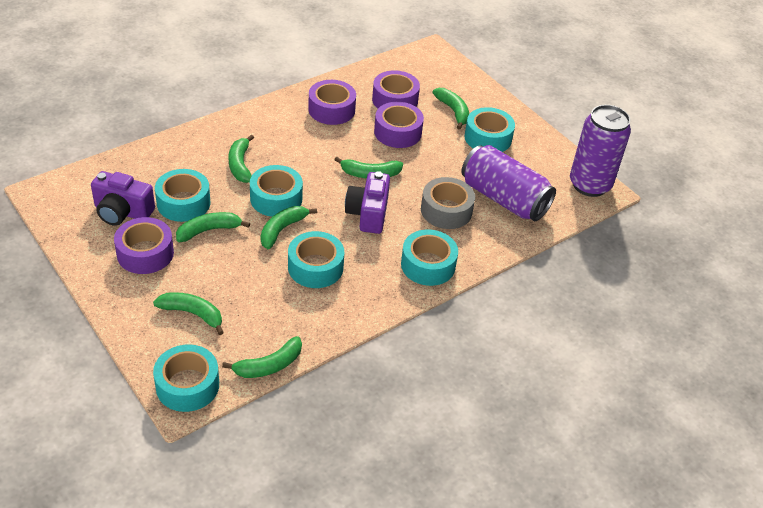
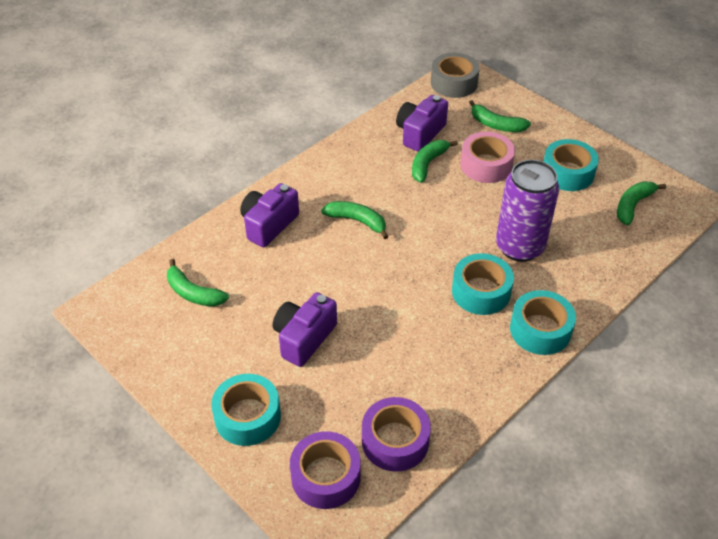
green banana: [153,292,224,335] [176,212,250,242] [222,336,302,378] [229,135,254,183] [261,206,317,249] [334,157,403,179] [432,88,469,130] = 7 -> [167,259,229,306] [321,201,389,239] [412,140,458,183] [469,100,531,132] [617,181,666,225] = 5
pink tape: none = 0 -> [460,132,515,183] = 1
purple camera: [91,171,155,226] [345,171,390,234] = 2 -> [240,183,299,247] [273,292,337,367] [396,95,448,152] = 3
purple can: [461,145,556,221] [570,105,631,197] = 2 -> [496,159,559,262] = 1
purple tape: [114,217,174,274] [308,80,356,125] [372,70,420,108] [374,102,424,148] = 4 -> [290,431,361,509] [362,397,431,472] = 2
turquoise tape: [153,344,219,412] [155,169,210,222] [250,165,303,217] [288,231,344,288] [401,230,458,286] [464,107,515,152] = 6 -> [211,374,281,446] [452,253,514,315] [510,290,576,355] [543,139,599,191] = 4

